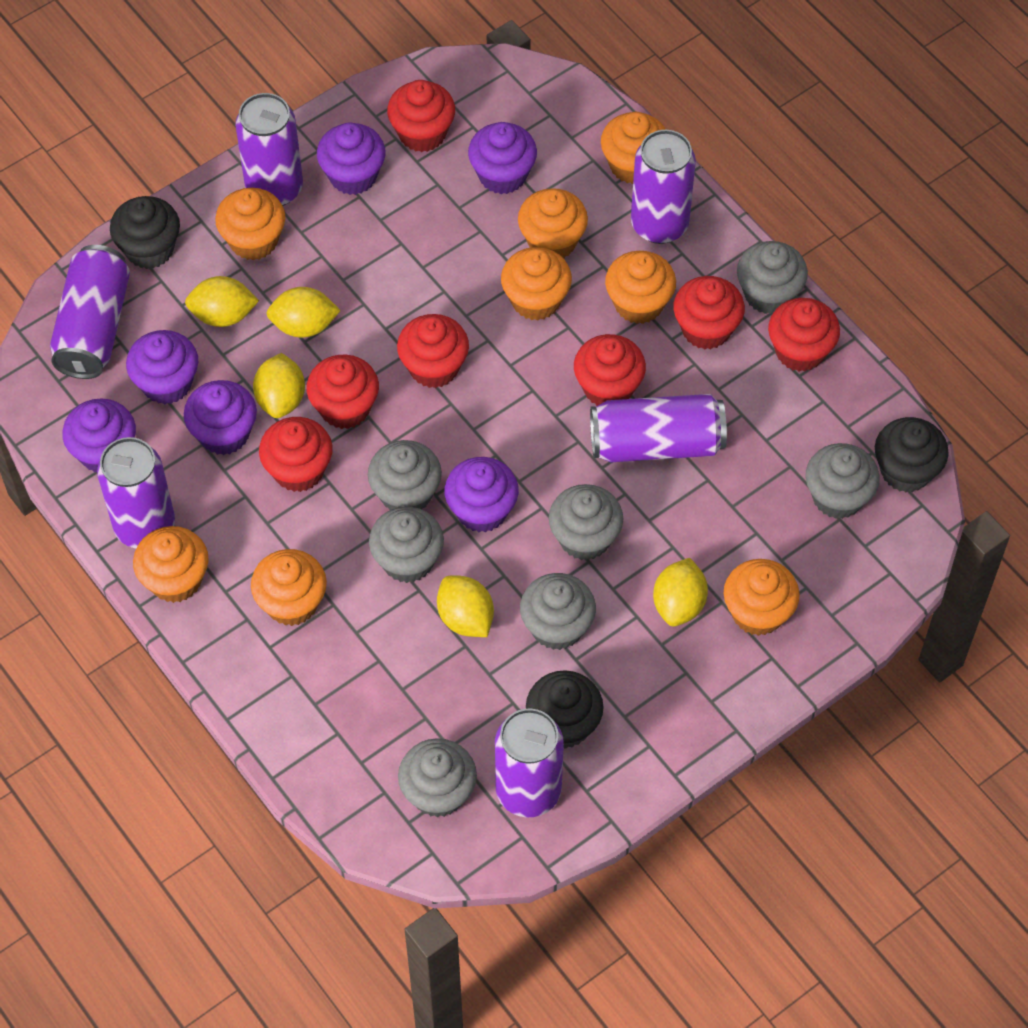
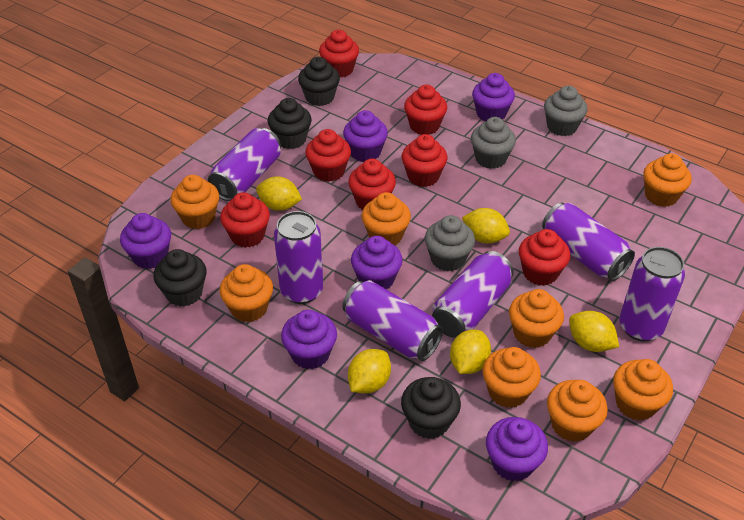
black cupcake: [110,196,180,269] [526,670,604,749] [875,417,949,492] = 3 -> [154,249,207,307] [268,98,312,149] [298,57,340,106] [401,377,461,439] = 4
grey cupcake: [368,440,442,510] [369,507,444,583] [398,738,477,818] [520,573,596,650] [549,484,623,560] [737,241,808,314] [806,443,880,519] = 7 -> [425,215,475,271] [471,117,516,169] [544,86,588,136] = 3

